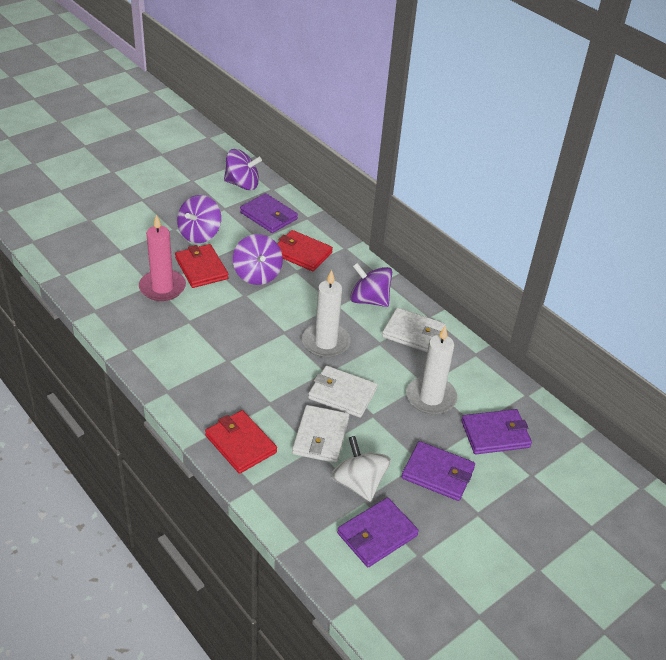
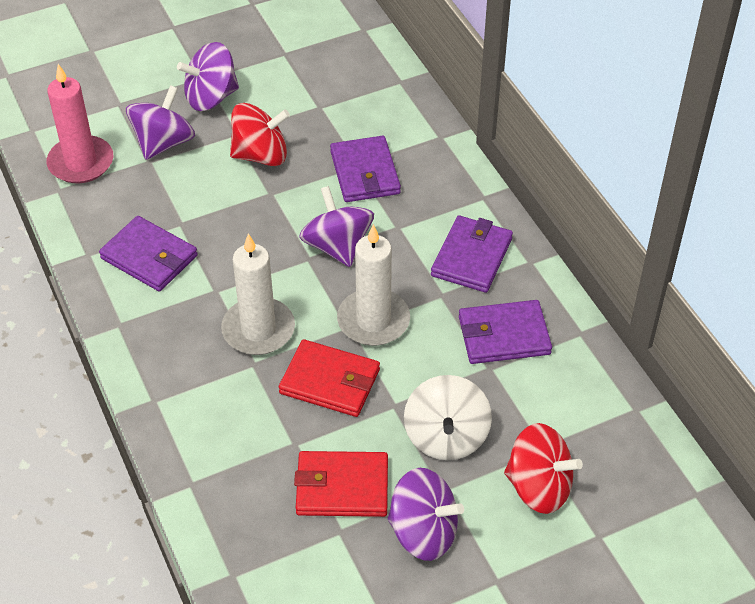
red spinning top: none = 0 -> [230,103,290,166] [504,423,583,514] = 2
red wallet: [175,244,229,288] [205,410,277,474] [277,230,333,271] = 3 -> [279,339,380,417] [294,451,388,517] = 2
white wallet: [292,405,349,463] [308,366,377,418] [382,308,446,352] = 3 -> none = 0

